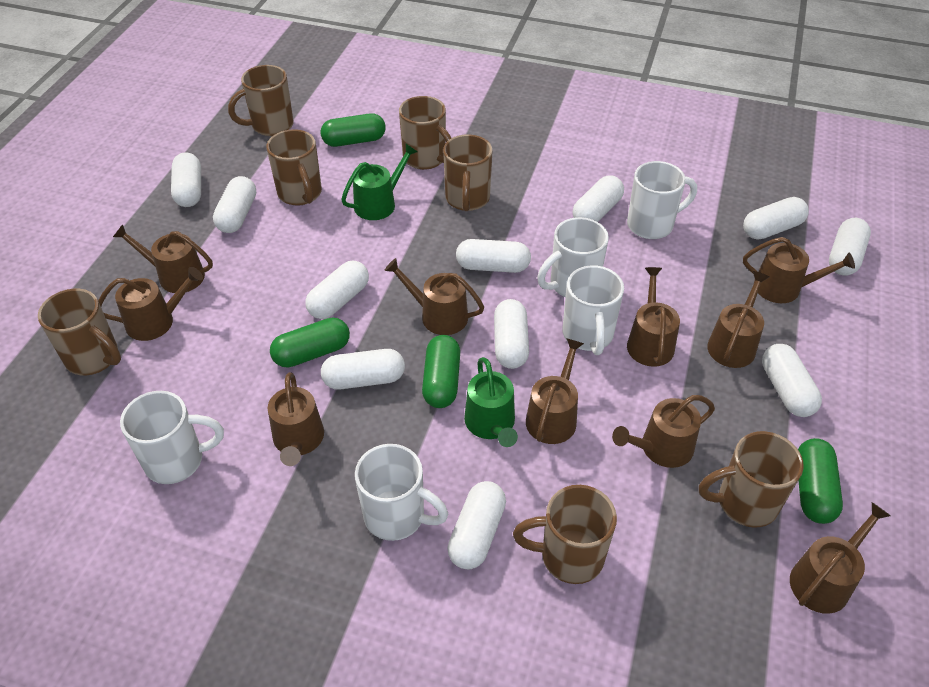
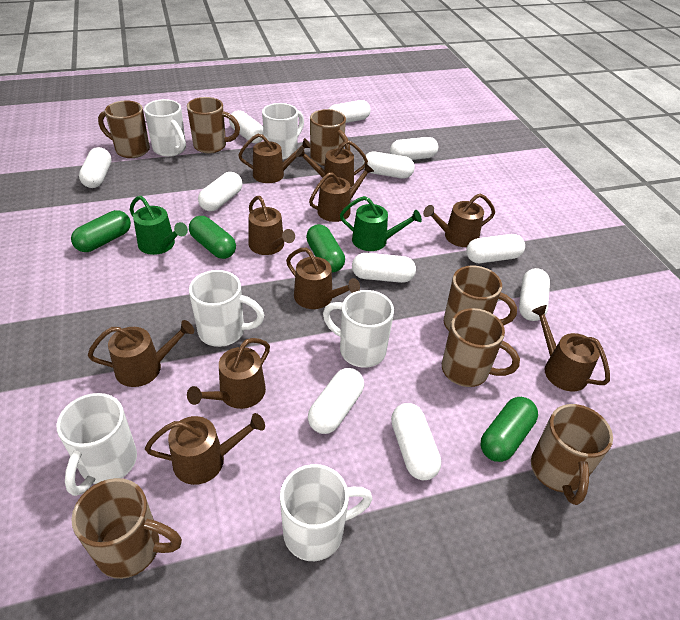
white mug: [120,391,224,484] [355,444,449,541] [537,217,609,297] [562,265,624,355] [627,161,697,239] = 5 -> [57,393,137,496] [144,99,186,157] [189,270,264,347] [262,103,304,160] [280,464,373,561] [323,290,394,368] = 6

